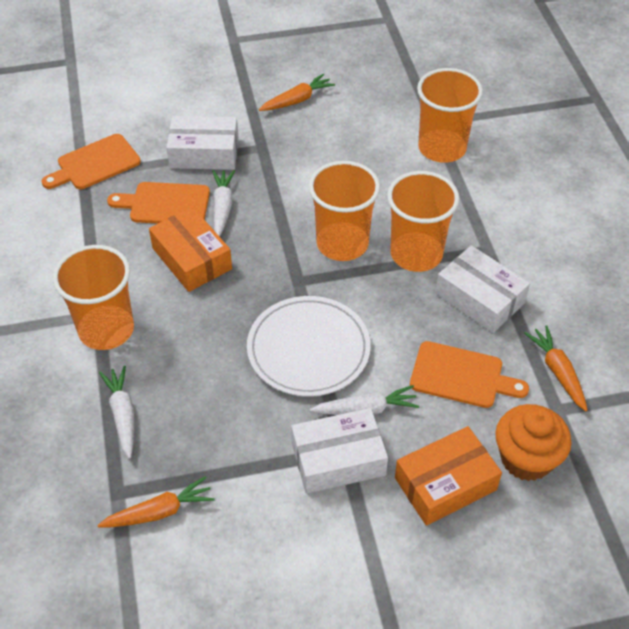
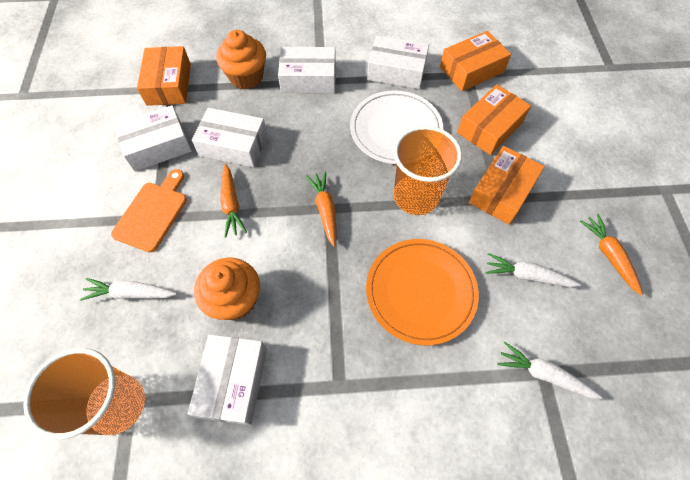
orange box: [149,207,232,292] [395,426,502,526] = 2 -> [137,46,191,106] [440,31,511,91] [457,84,531,155] [469,146,545,224] = 4
orange cup: [53,245,134,350] [309,161,380,261] [387,171,460,272] [417,68,483,163] = 4 -> [23,348,145,440] [393,126,462,215] = 2
orange cupcake: [495,404,571,481] = 1 -> [194,257,260,320] [216,30,266,89] = 2
orange cutting board: [41,134,141,189] [107,182,210,224] [410,341,529,408] = 3 -> [111,169,187,252] = 1
orange plate: none = 0 -> [366,239,479,345] = 1
white box: [166,116,239,170] [291,408,388,494] [436,245,530,333] = 3 -> [114,105,192,171] [187,334,267,425] [192,108,267,167] [278,47,336,93] [367,35,429,89] = 5

